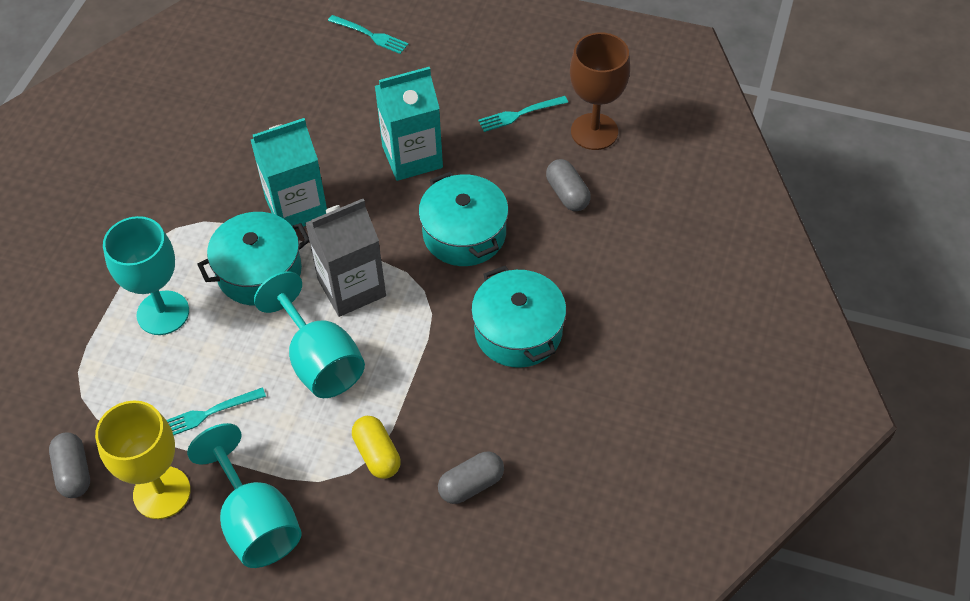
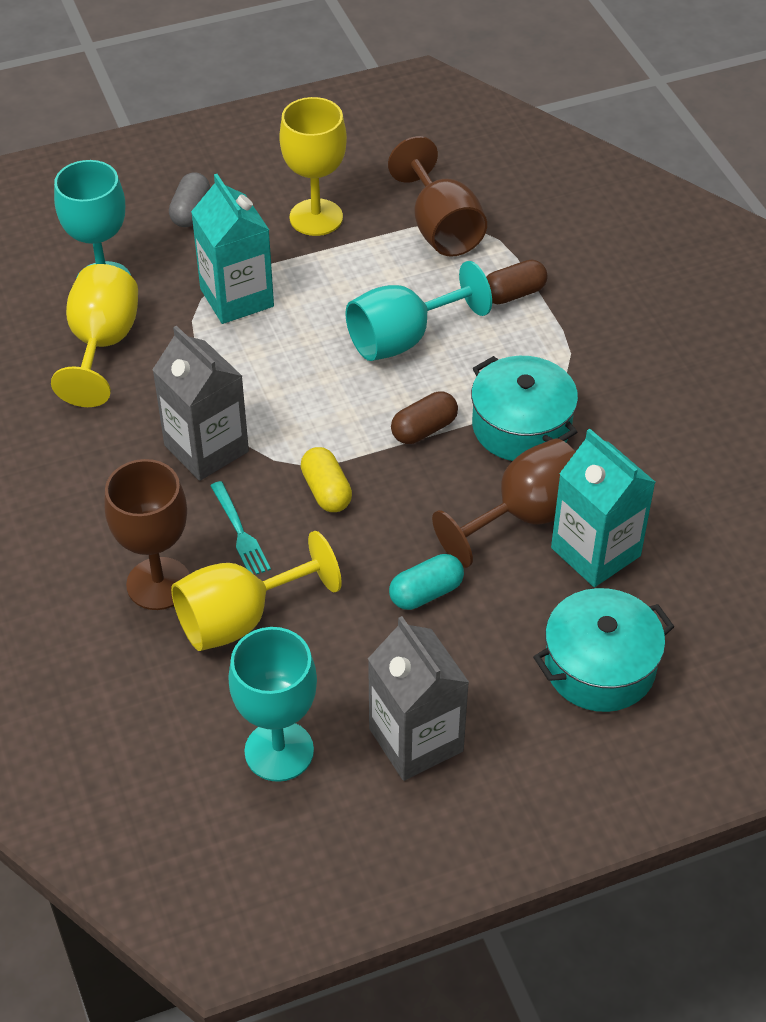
brown capsule: none = 0 -> [391,391,458,444] [486,260,547,304] = 2
brown goblet: [570,32,630,150] = 1 -> [104,459,189,610] [388,136,487,257] [432,438,575,568] = 3
grey capsule: [49,432,90,498] [438,452,504,504] [546,159,591,211] = 3 -> [169,172,210,227] = 1
grey carton: [305,199,386,317] = 1 -> [152,326,249,481] [368,616,469,781] = 2
turquoise capsule: none = 0 -> [389,554,464,610] = 1
turquoise fork: [167,387,266,436] [328,15,408,54] [478,96,568,132] = 3 -> [210,481,271,575] = 1
turquoise pot: [197,212,309,305] [418,172,509,266] [471,266,566,368] = 3 -> [471,356,578,461] [533,588,674,712] = 2
yellow goblet: [95,400,191,519] = 1 -> [51,264,138,407] [171,531,342,651] [279,97,347,236] = 3

